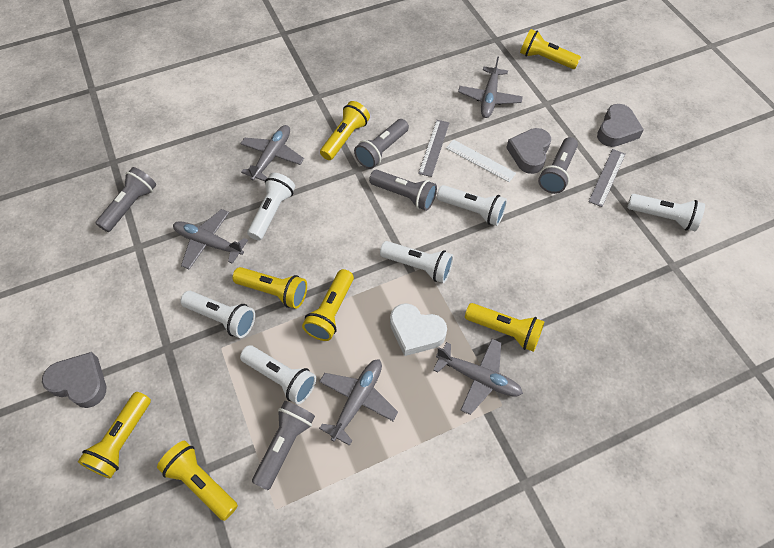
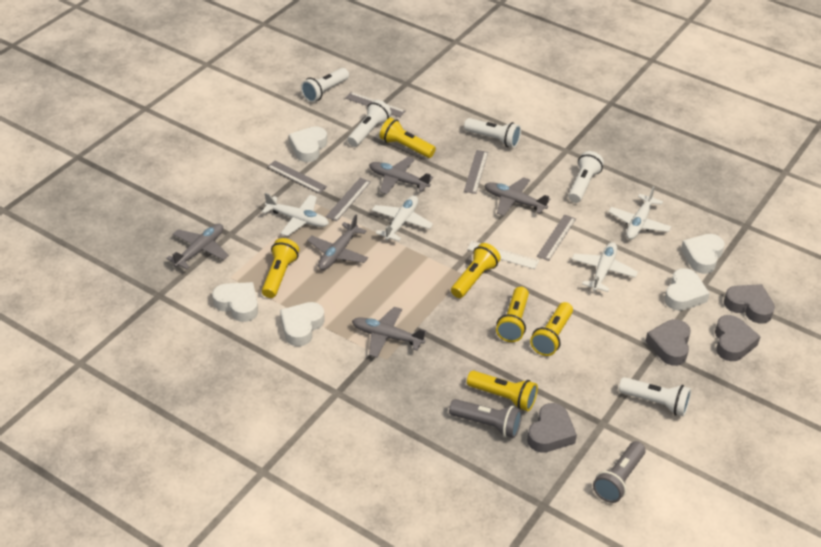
grey flashlight: [95,167,156,232] [252,401,315,490] [354,119,409,169] [369,170,437,211] [538,137,578,194] = 5 -> [449,399,522,438] [593,441,646,503] = 2
grey heart: [42,352,106,408] [506,128,551,174] [597,104,644,147] = 3 -> [527,403,577,453] [645,319,691,366] [715,315,761,361] [724,284,775,324] = 4
grey ruler: [418,120,449,177] [588,149,625,207] = 2 -> [267,160,327,193] [326,178,371,221] [345,92,405,117] [464,150,488,194] [537,214,576,261] = 5
white flashlight: [180,291,255,338] [240,345,316,404] [247,173,295,241] [380,241,453,283] [437,185,507,226] [627,194,705,231] = 6 -> [301,68,349,102] [347,100,391,147] [464,118,521,148] [568,151,604,203] [619,377,691,416] = 5
white heart: [390,303,447,356] = 1 -> [212,282,258,322] [280,302,325,346] [289,126,327,162] [664,268,710,311] [681,234,725,274] = 5
white plane: none = 0 -> [262,193,329,236] [372,195,433,241] [572,242,638,292] [608,186,671,240] = 4
yellow flashlight: [78,392,151,478] [157,441,238,521] [233,267,307,309] [302,269,354,341] [320,101,370,160] [465,303,545,352] [520,29,581,69] = 7 -> [262,238,299,298] [380,118,436,158] [451,243,501,298] [467,371,538,411] [496,287,529,342] [530,302,573,356] = 6

